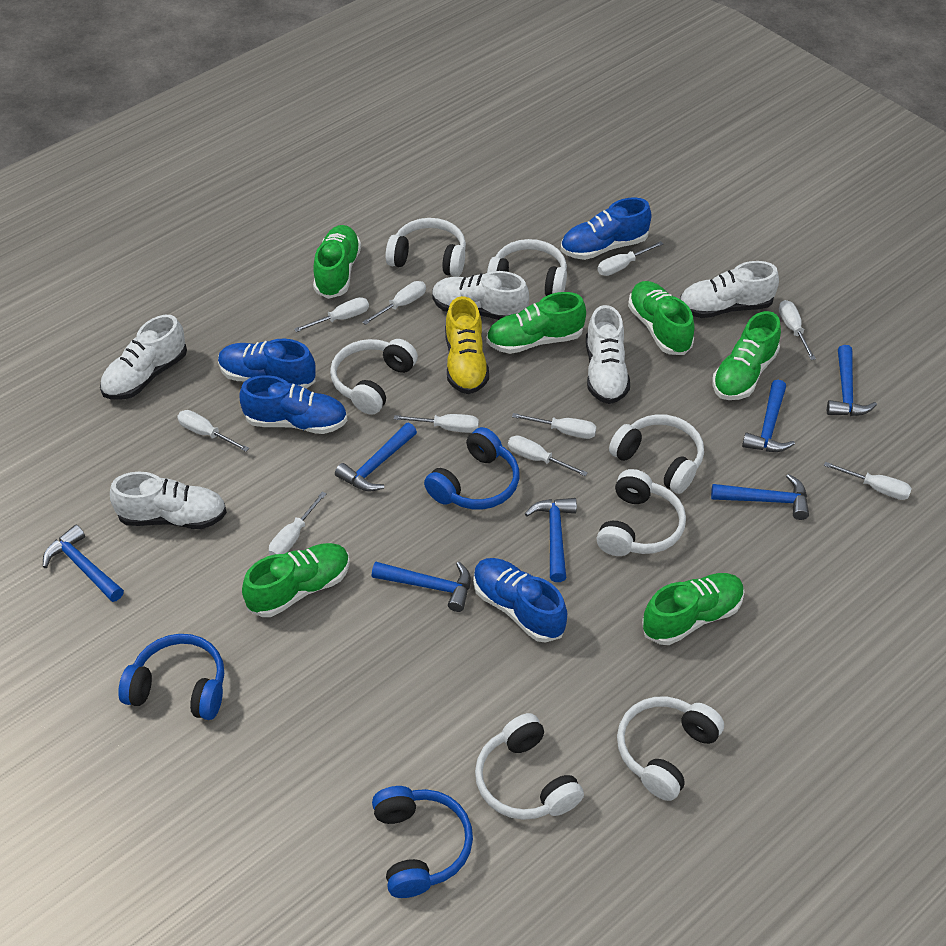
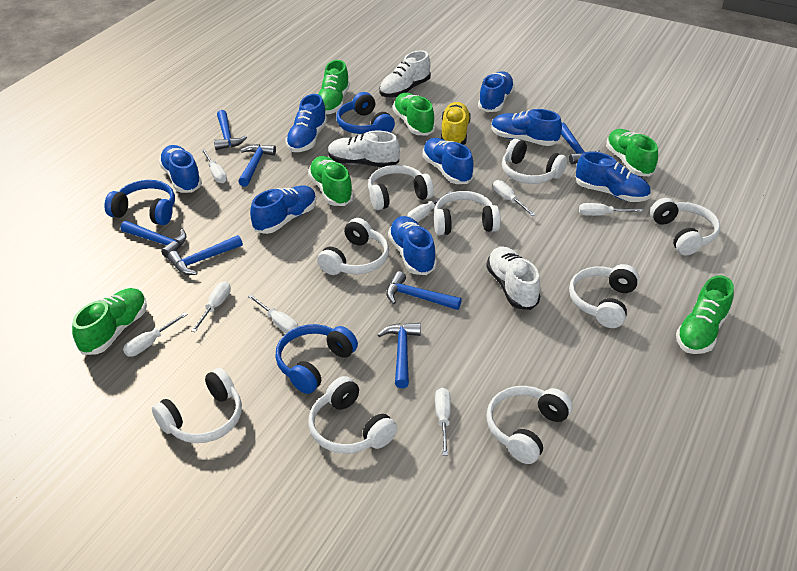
blue shoe: [218,339,316,389] [239,375,347,434] [473,558,567,643] [561,197,652,260] = 4 -> [159,145,202,193] [250,186,316,234] [285,94,327,152] [388,216,437,275] [423,138,474,184] [478,71,515,112] [491,109,562,146] [576,151,651,202] = 8
white headphones: [330,339,418,415] [385,218,466,277] [475,713,584,820] [487,239,567,296] [597,469,686,556] [609,414,704,494] [617,696,724,801] = 7 -> [152,368,242,443] [308,376,397,454] [317,218,389,275] [368,165,434,210] [434,191,501,235] [486,386,573,464] [502,139,567,184] [569,264,639,328] [650,198,720,256] = 9
white screwdriver: [177,410,249,452] [269,491,327,555] [294,297,369,332] [362,281,426,325] [394,414,479,433] [508,435,588,476] [512,413,597,439] [597,241,663,276] [779,300,816,360] [824,462,912,500] = 10 -> [123,312,188,357] [191,281,231,332] [202,149,227,183] [248,294,298,333] [407,191,452,222] [435,388,451,456] [493,180,536,216] [579,203,644,216] = 8
white shoe: [100,315,187,400] [110,472,227,529] [432,271,529,320] [586,305,630,404] [680,261,779,318] = 5 -> [328,130,400,167] [380,50,431,98] [486,246,541,310] = 3

